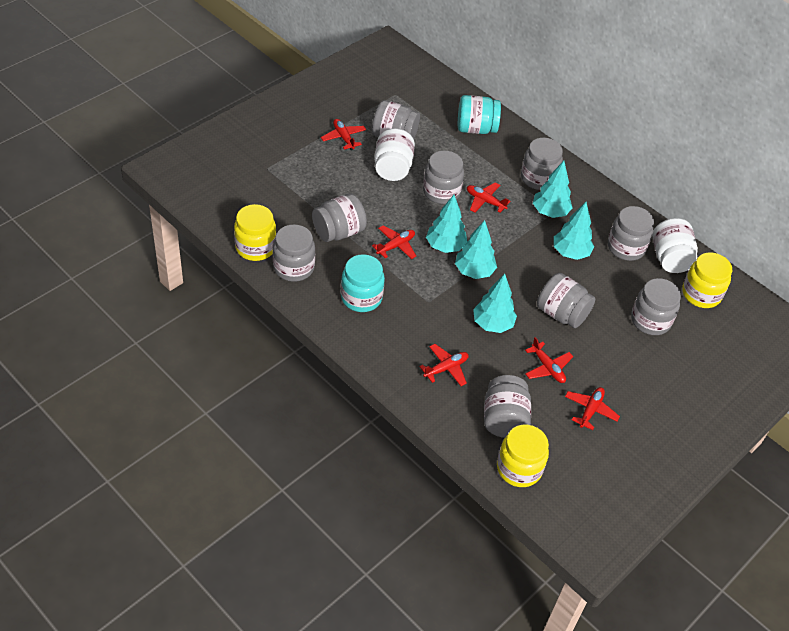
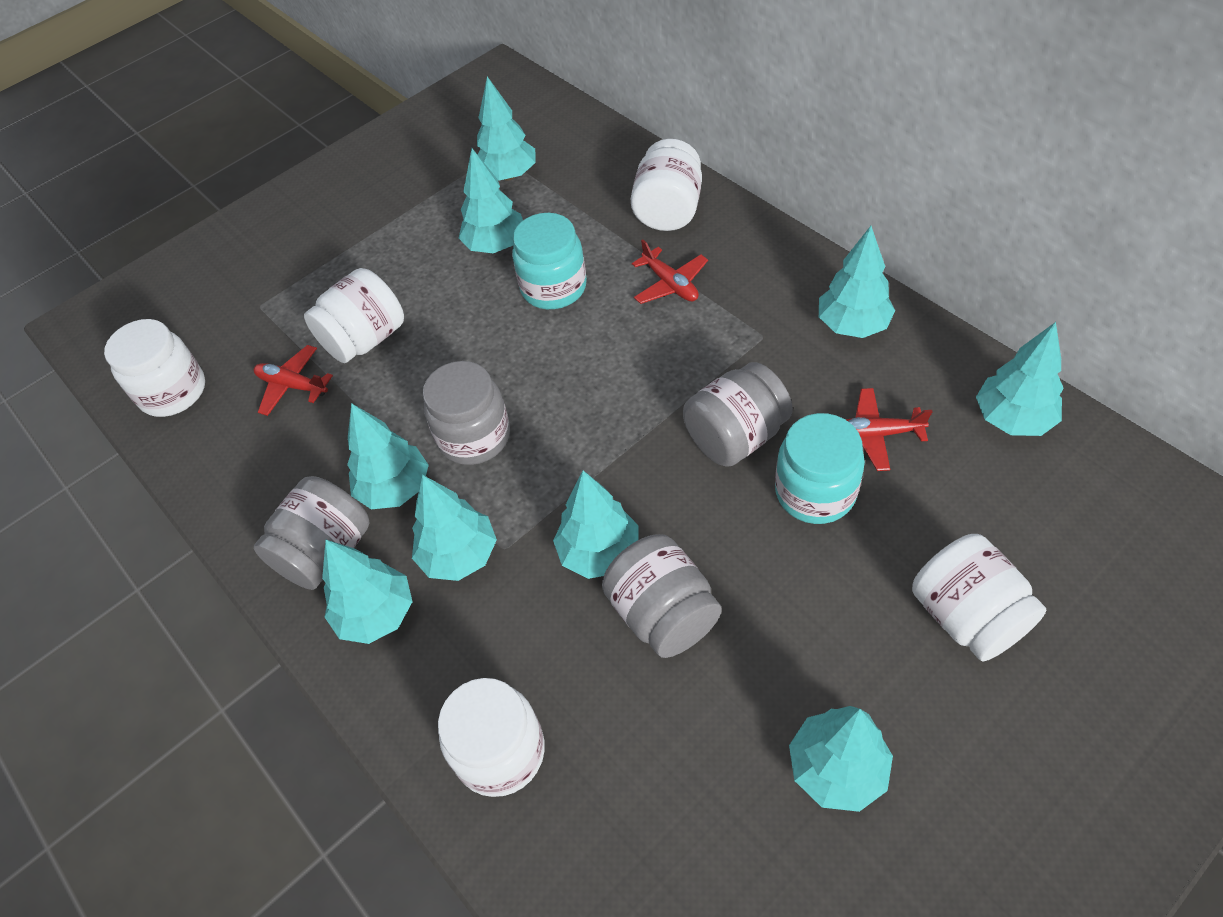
grey jar: [273,225,315,282] [312,193,367,242] [372,100,420,139] [423,151,464,204] [484,375,531,438] [521,138,563,190] [537,273,595,328] [608,206,654,261] [631,278,681,335] = 9 -> [254,476,370,590] [423,361,510,465] [602,534,721,658] [683,362,793,467] = 4
red plane: [321,119,366,150] [372,225,416,259] [420,344,468,386] [467,182,510,213] [525,337,573,383] [565,387,620,430] = 6 -> [254,345,333,416] [632,239,708,304] [846,388,933,471] = 3
turquoise tree: [426,195,467,253] [455,220,497,279] [473,274,517,333] [533,161,572,218] [554,202,594,260] = 5 -> [322,540,413,644] [347,403,429,509] [412,475,497,581] [459,148,523,253] [477,77,535,181] [553,470,638,579] [789,706,893,812] [819,226,895,338] [976,322,1063,436] = 9
white jar: [374,128,415,181] [652,218,698,273] = 2 -> [104,319,205,417] [304,268,404,363] [438,678,545,797] [631,139,702,231] [912,534,1047,662] = 5
yellow jar: [234,204,276,261] [497,425,549,487] [682,252,732,308] = 3 -> none = 0

